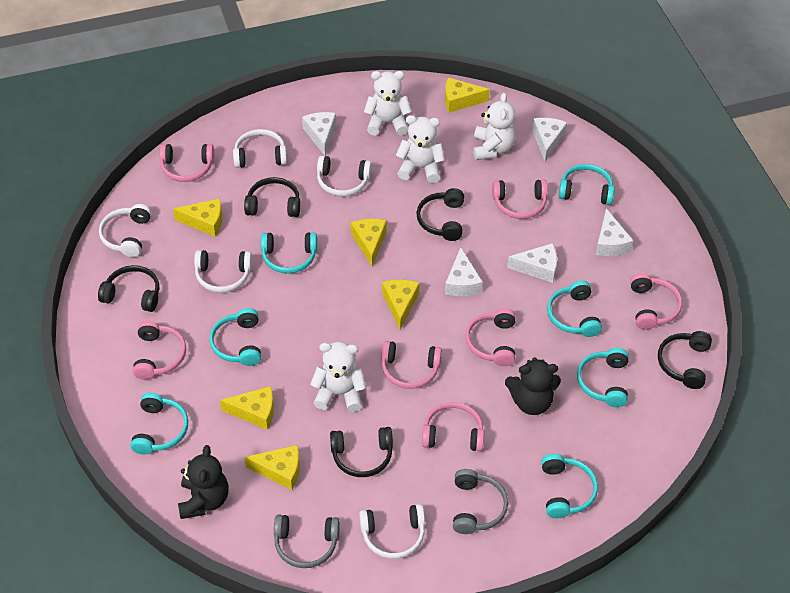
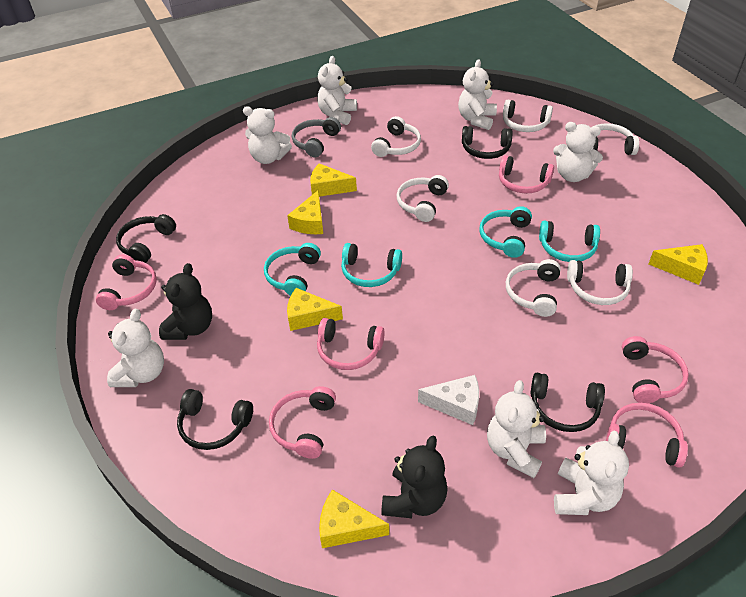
black headphones: [98,265,159,312] [244,177,300,217] [330,427,393,477] [416,188,464,241] [658,331,712,389] = 5 -> [116,214,176,263] [177,389,253,450] [462,126,513,159] [530,373,605,432] = 4
grey headphones: [274,514,340,568] [453,469,508,534] = 2 -> [292,117,341,158] = 1
pink headphones: [133,321,186,380] [159,144,214,182] [381,341,442,389] [422,402,484,452] [465,308,515,366] [492,180,548,219] [630,273,682,330] = 7 -> [96,254,157,310] [269,386,336,459] [317,318,385,370] [499,155,554,193] [606,403,688,468] [622,336,689,403] = 6
turquoise headphones: [131,393,188,454] [209,308,261,366] [261,232,317,274] [541,454,598,518] [547,280,602,337] [559,164,614,205] [577,348,629,407] = 7 -> [264,243,321,296] [341,243,402,287] [479,206,532,258] [539,221,600,262] = 4
white cheese: [302,112,336,156] [445,247,483,296] [507,243,557,283] [532,118,567,161] [596,209,634,256] = 5 -> [418,375,479,425] = 1
white headphones: [99,204,151,257] [194,250,252,293] [233,129,287,168] [317,155,372,196] [359,504,425,559] = 5 -> [371,116,421,157] [397,175,449,222] [503,100,553,132] [506,259,561,317] [567,260,633,305] [591,123,639,155] = 6
white teddy bear: [310,342,367,412] [364,71,412,136] [396,115,445,183] [473,92,516,160] = 4 -> [107,309,164,387] [243,106,292,164] [317,56,357,125] [458,59,497,130] [487,380,546,478] [553,122,603,182] [554,430,629,515] = 7
yellow cheese: [173,198,222,237] [220,386,274,430] [245,445,300,490] [351,219,387,266] [382,280,420,330] [445,78,490,113] = 6 -> [287,191,323,234] [287,288,343,331] [310,163,357,197] [319,489,389,548] [649,244,708,285] = 5

